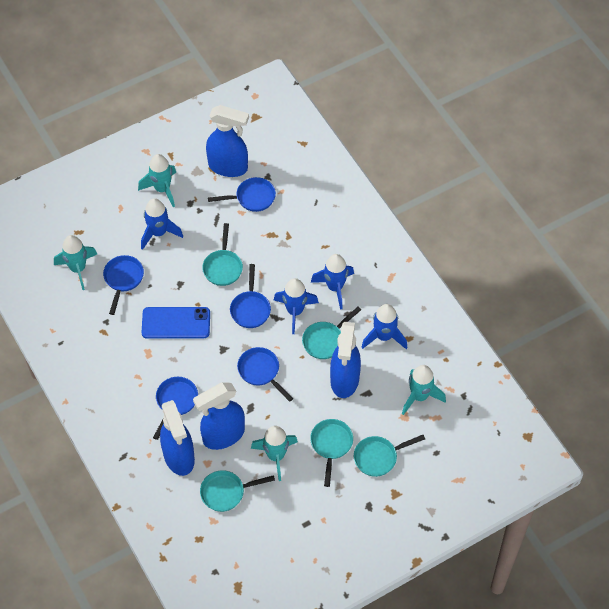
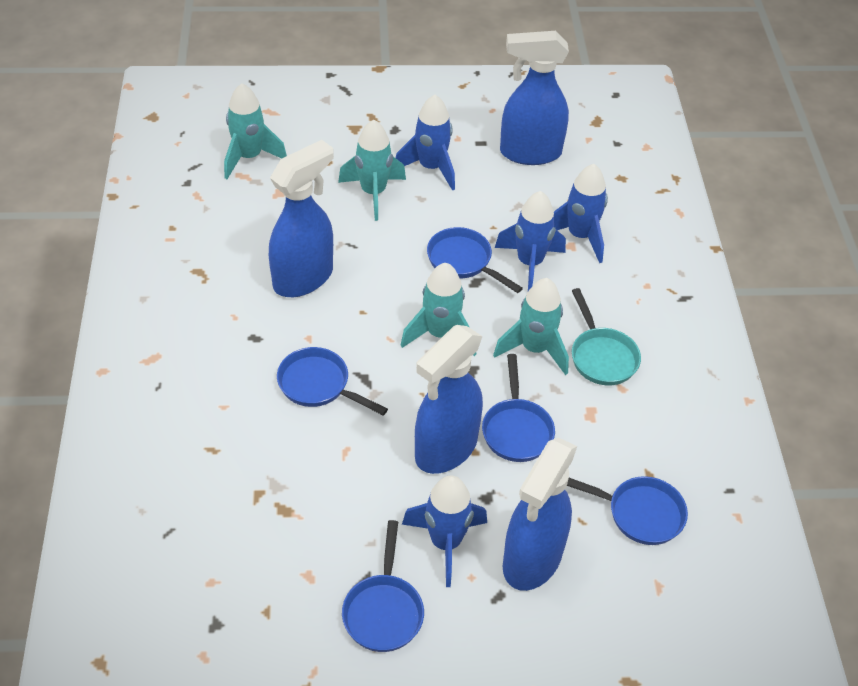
blue phone: [141,307,210,339] = 1 -> none = 0
turquoise pan: [200,470,275,512] [202,223,243,286] [302,307,361,359] [310,419,353,487] [354,435,425,477] = 5 -> [572,288,641,385] = 1

